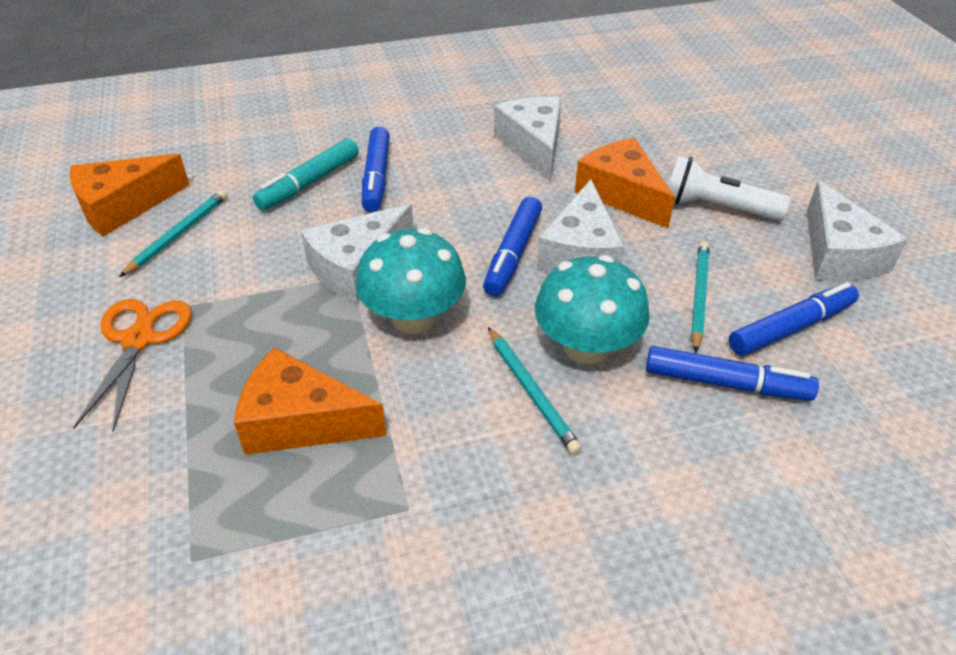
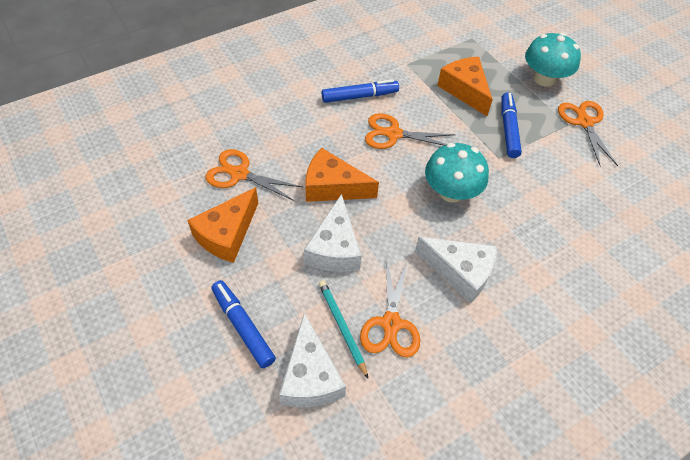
blue marker: [362,127,390,212] [483,197,542,296] [646,346,819,401] [729,282,859,356] = 4 -> [212,280,276,368] [322,79,399,103] [502,92,522,158] = 3
orange scissors: [73,299,192,432] = 1 -> [205,149,302,201] [360,257,420,357] [365,113,456,149] [558,101,618,167] = 4
turquoise marker: [253,138,359,210] = 1 -> none = 0
turquoise pencil: [119,190,227,277] [488,327,582,455] [691,241,710,353] = 3 -> [319,280,368,378] = 1
white cheese: [301,204,414,303] [494,97,561,181] [537,179,625,273] [807,180,908,281] = 4 -> [279,312,346,407] [304,194,362,272] [415,237,497,304] = 3
white flashlight: [668,156,791,220] = 1 -> none = 0

